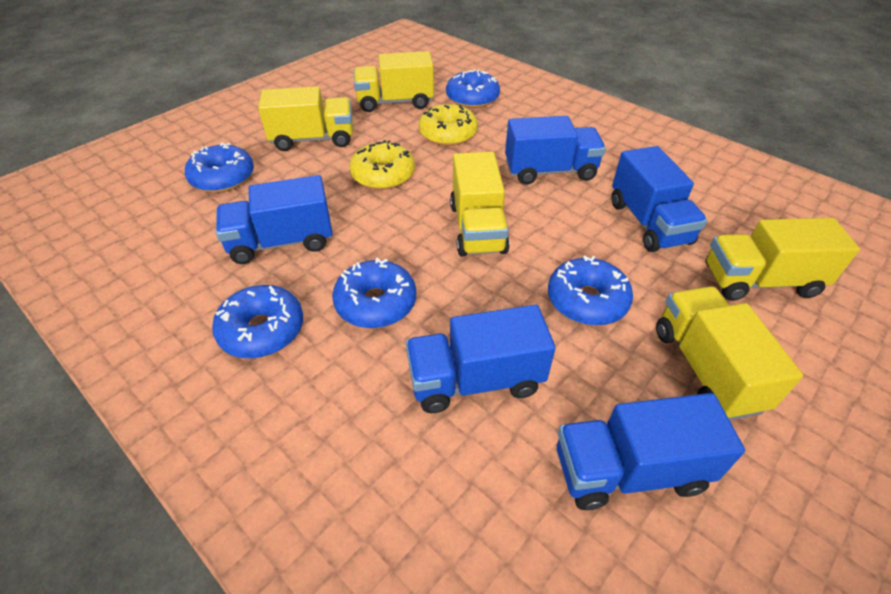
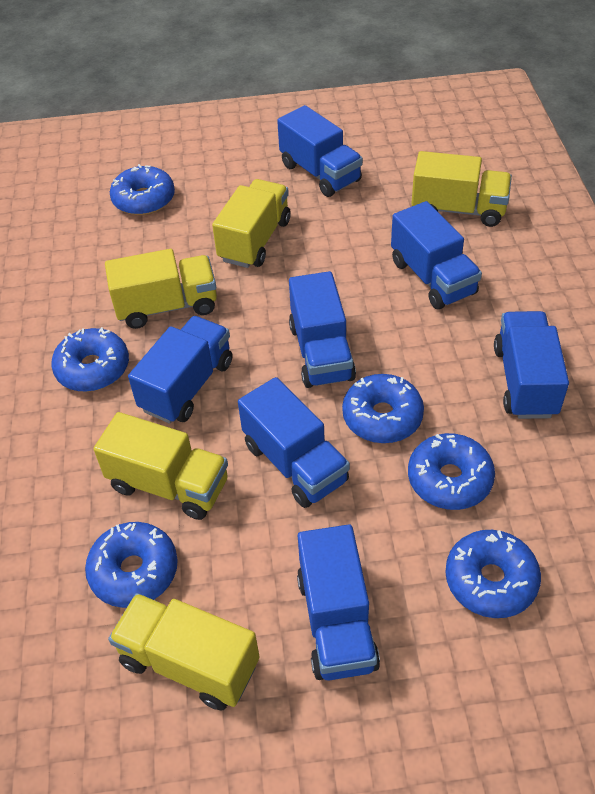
blue donut: [185,142,254,193] [212,285,303,358] [332,258,416,328] [446,69,500,108] [548,255,633,326] = 5 -> [51,327,129,392] [85,522,178,608] [110,164,175,215] [342,374,424,443] [408,433,495,510] [445,530,541,618] = 6
blue truck: [216,175,333,264] [406,305,556,413] [505,116,606,185] [557,393,745,510] [611,146,707,252] = 5 -> [128,316,233,424] [238,377,350,508] [277,105,363,197] [289,271,356,388] [297,524,380,680] [391,201,482,310] [494,311,569,419] = 7
yellow donut: [350,140,415,190] [419,104,478,146] = 2 -> none = 0

